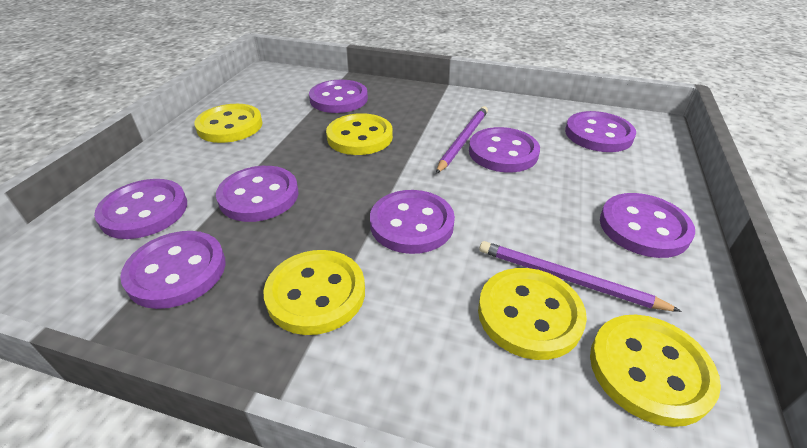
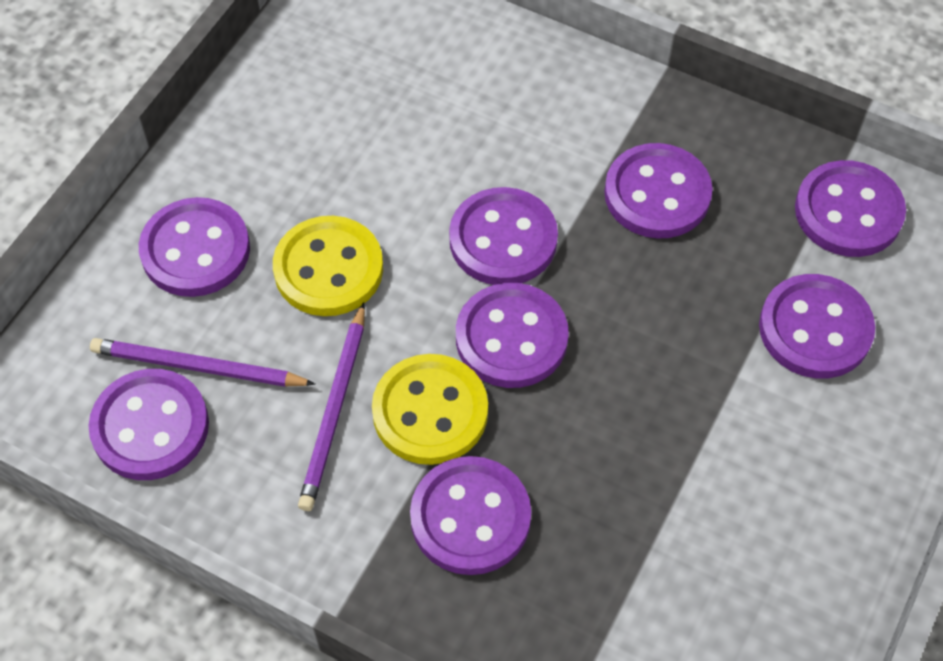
yellow button: [194,104,263,143] [263,250,365,335] [326,113,393,155] [478,268,587,360] [590,315,721,427] = 5 -> [273,216,383,316] [372,354,488,465] = 2

